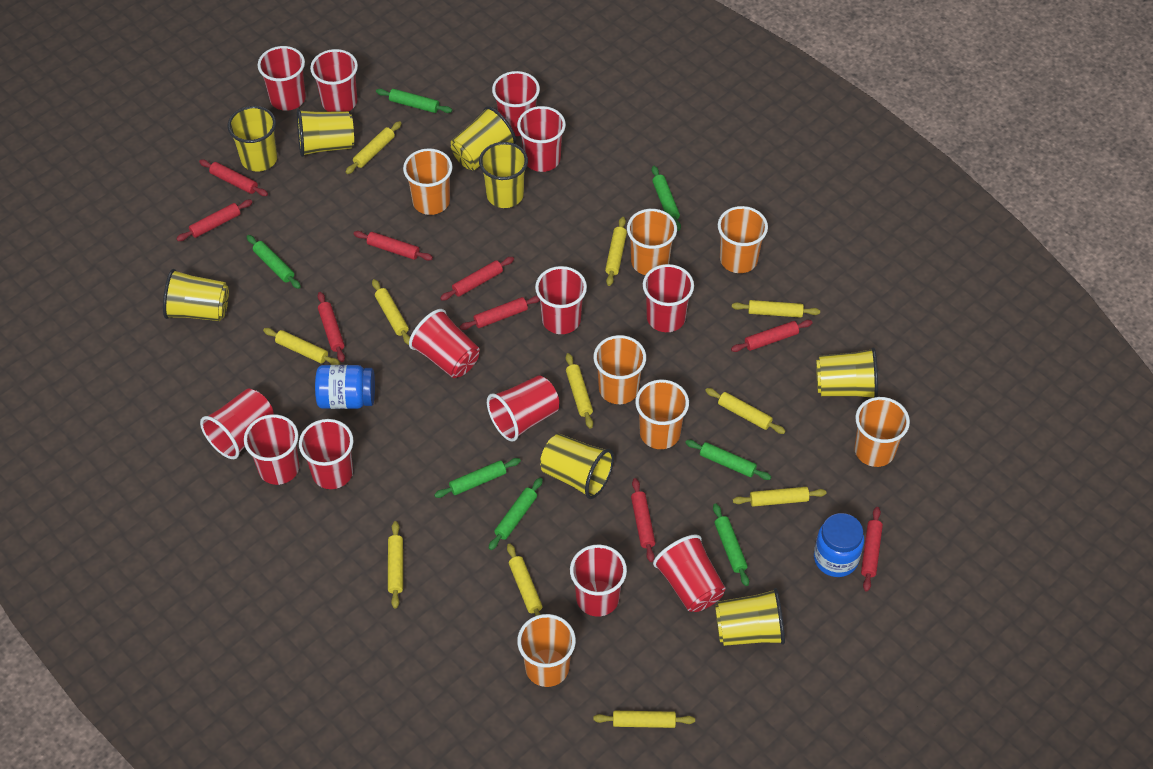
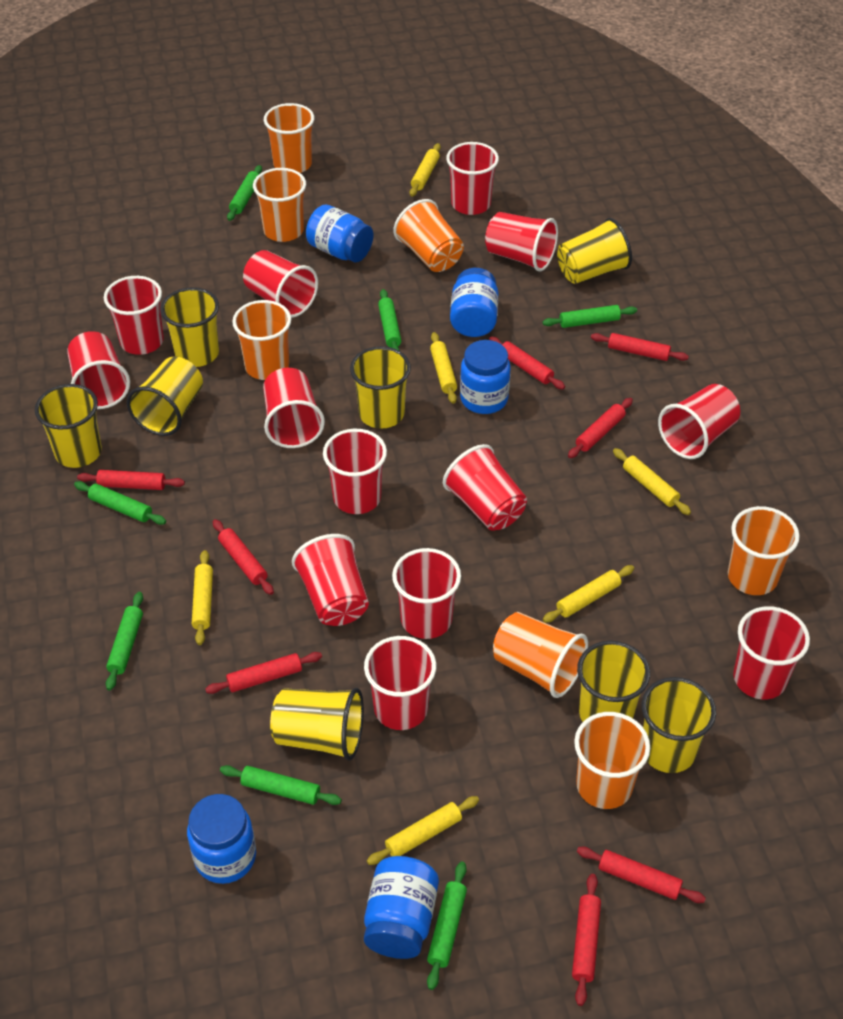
blue jar: [315,365,375,409] [814,513,864,577] = 2 -> [187,794,256,884] [306,204,373,262] [364,856,439,959] [450,268,499,337] [460,340,511,414] = 5
red rolling pin: [176,200,253,241] [199,159,268,196] [317,292,345,362] [353,231,433,261] [440,257,514,301] [460,295,540,330] [631,478,655,562] [731,320,813,352] [861,507,883,592] = 9 -> [77,470,185,490] [205,652,322,694] [213,519,274,595] [489,337,565,389] [568,398,633,458] [572,874,601,1006] [577,847,706,903] [591,333,689,361] = 8
yellow rolling pin: [263,328,340,365] [346,121,402,174] [372,279,410,345] [388,521,403,608] [507,544,542,616] [566,353,593,428] [593,711,695,728] [605,217,627,286] [705,388,786,434] [732,300,820,318] [733,487,826,507] = 11 -> [192,550,213,645] [367,796,479,865] [410,143,441,197] [430,332,457,404] [543,565,634,623] [613,448,691,515] = 6

